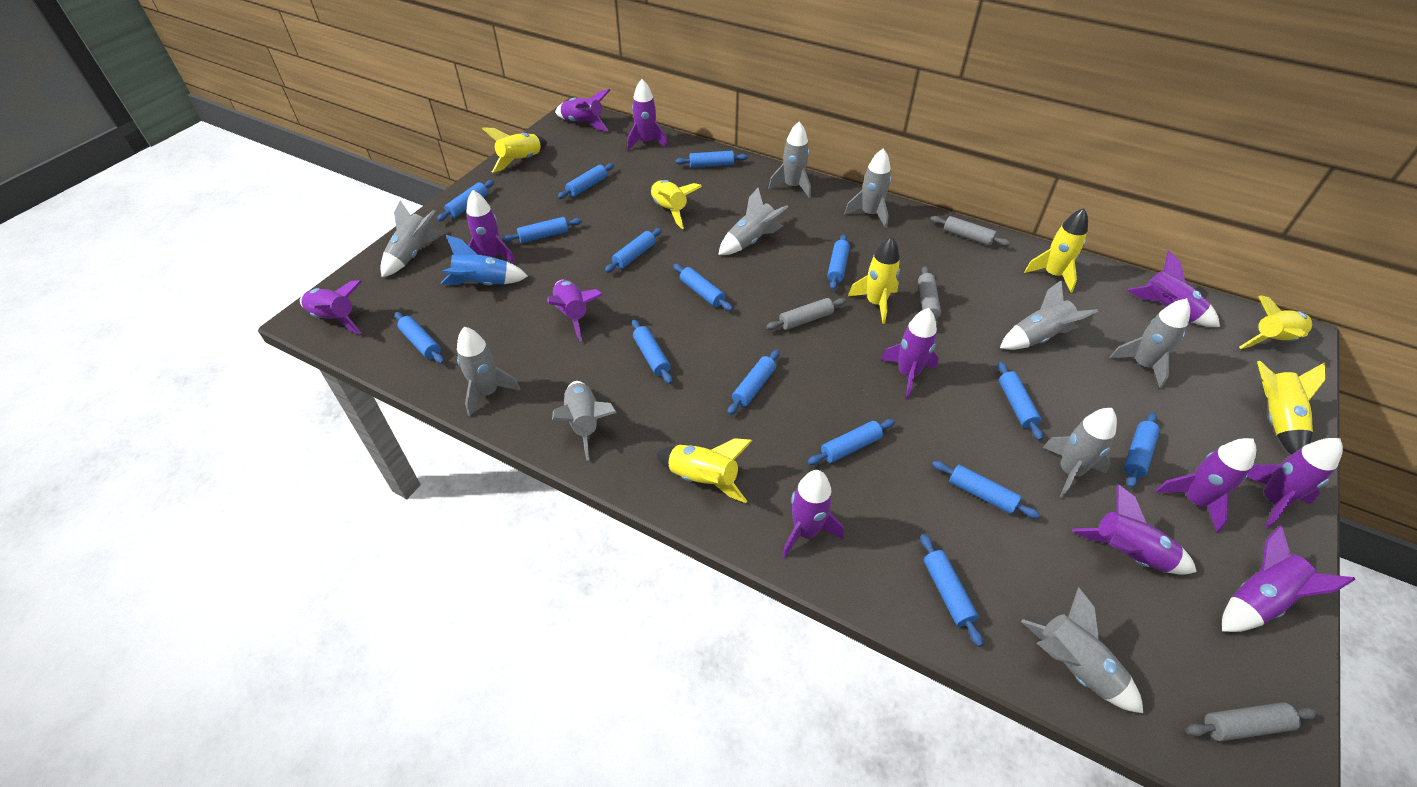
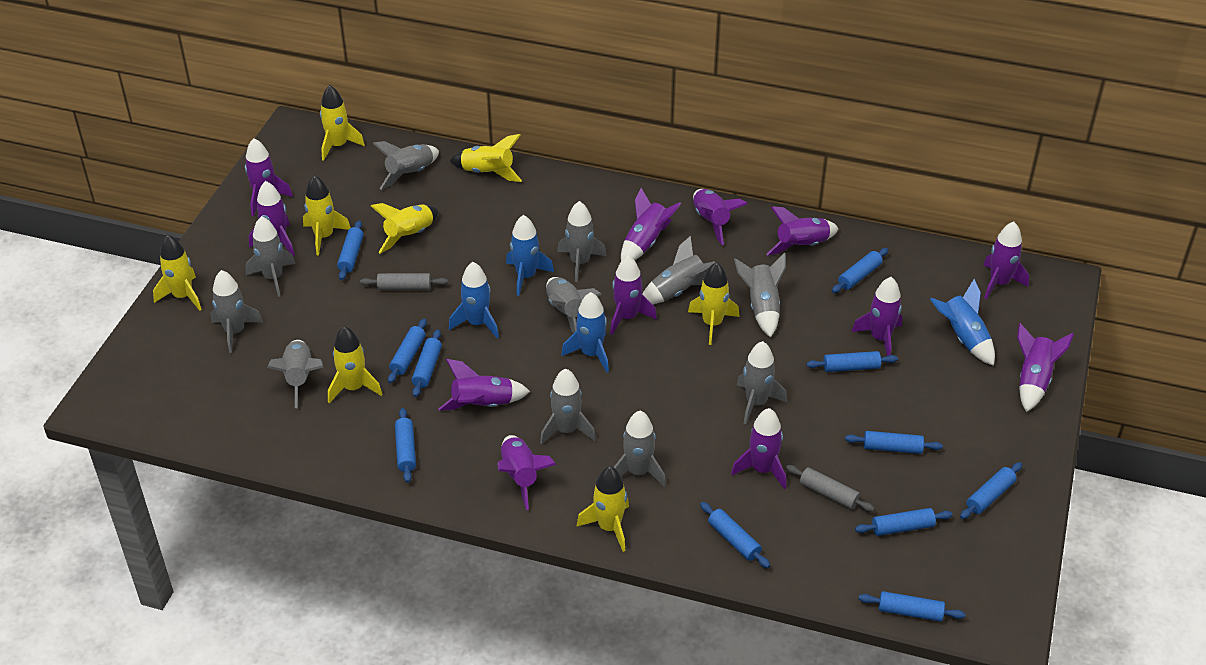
blue rocket: [441,235,528,285] = 1 -> [449,262,499,338] [506,215,554,296] [561,292,609,372] [930,279,995,366] = 4
blue rolling pin: [395,312,444,364] [437,180,494,221] [502,217,582,243] [557,163,614,199] [605,228,662,273] [632,319,672,384] [673,264,733,311] [675,151,748,168] [727,350,780,415] [807,419,895,465] [827,234,850,290] [921,534,983,647] [932,461,1040,519] [998,362,1043,441] [1124,412,1160,488] = 15 -> [337,220,364,280] [388,318,427,383] [395,408,416,483] [412,329,442,397] [700,502,770,568] [806,351,898,372] [832,248,888,293] [845,431,943,454] [855,508,953,536] [859,591,965,622] [960,462,1022,519] = 11
grey rocket: [380,201,442,277] [457,327,521,417] [552,381,617,461] [718,188,788,255] [768,121,811,198] [844,148,891,228] [1000,280,1098,350] [1021,587,1143,713] [1043,408,1117,498] [1109,298,1190,389] = 10 -> [210,270,263,353] [245,216,296,297] [267,340,323,408] [373,141,439,190] [540,368,596,445] [546,277,602,334] [557,201,607,282] [614,411,666,487] [642,236,715,304] [734,253,786,338] [737,341,787,424] = 11
grey rolling pin: [766,298,846,330] [918,266,941,327] [931,216,1010,246] [1186,702,1318,741] = 4 -> [360,273,448,290] [786,465,875,512] = 2
yellow rocket: [482,127,548,173] [651,180,702,229] [656,438,752,503] [848,236,900,324] [1024,208,1088,293] [1239,295,1313,349] [1257,361,1325,455] = 7 -> [153,235,202,311] [303,175,351,255] [320,85,365,161] [328,326,382,403] [371,203,439,253] [449,134,522,182] [576,466,629,552] [688,262,740,345] = 8

